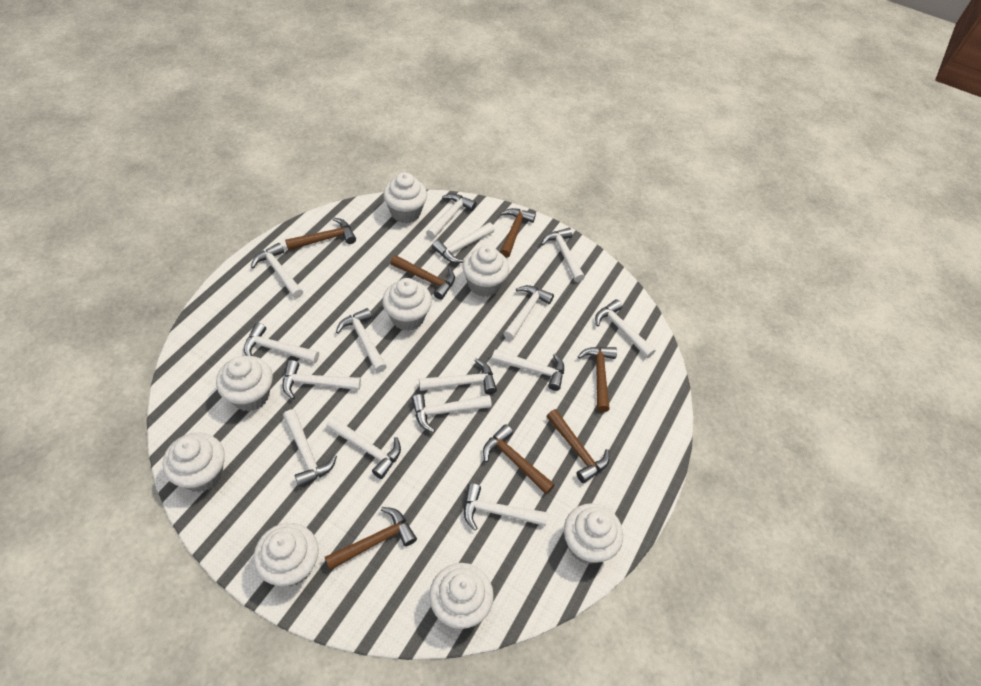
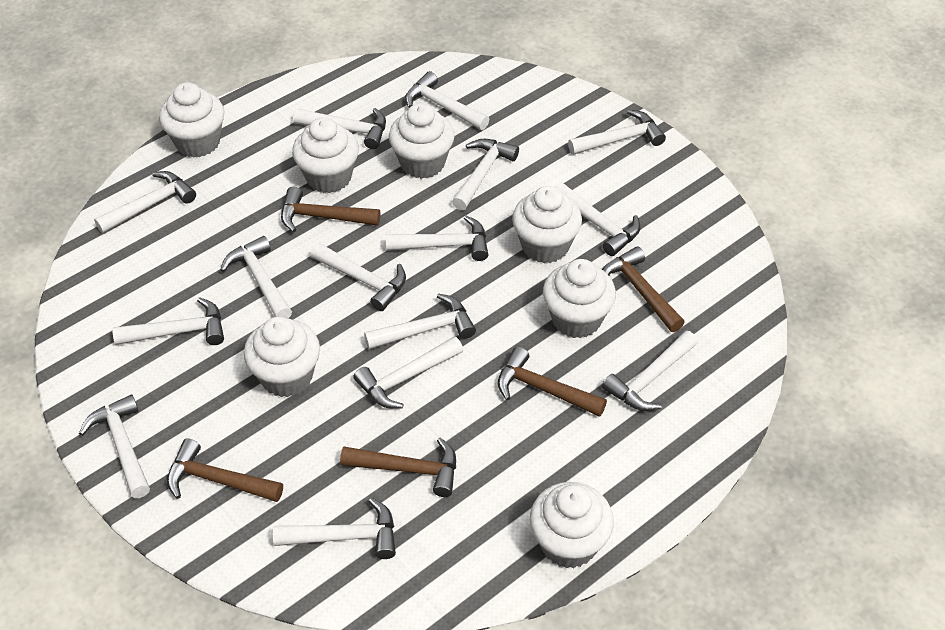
brown hammer: [285,217,356,250] [325,507,417,570] [390,255,455,300] [483,424,555,494] [500,208,536,258] [546,409,610,483] [578,347,617,412] = 7 -> [167,438,283,502] [281,187,380,232] [340,438,456,497] [498,347,607,417] [602,246,685,332] = 5
white cupcake: [162,432,225,492] [216,356,273,411] [254,523,319,586] [382,278,432,331] [383,172,427,223] [429,563,494,629] [462,245,509,297] [564,503,623,564] = 8 -> [159,83,225,157] [244,317,320,397] [292,117,359,193] [389,103,455,179] [512,186,582,263] [530,482,614,568] [543,259,616,338] = 7

